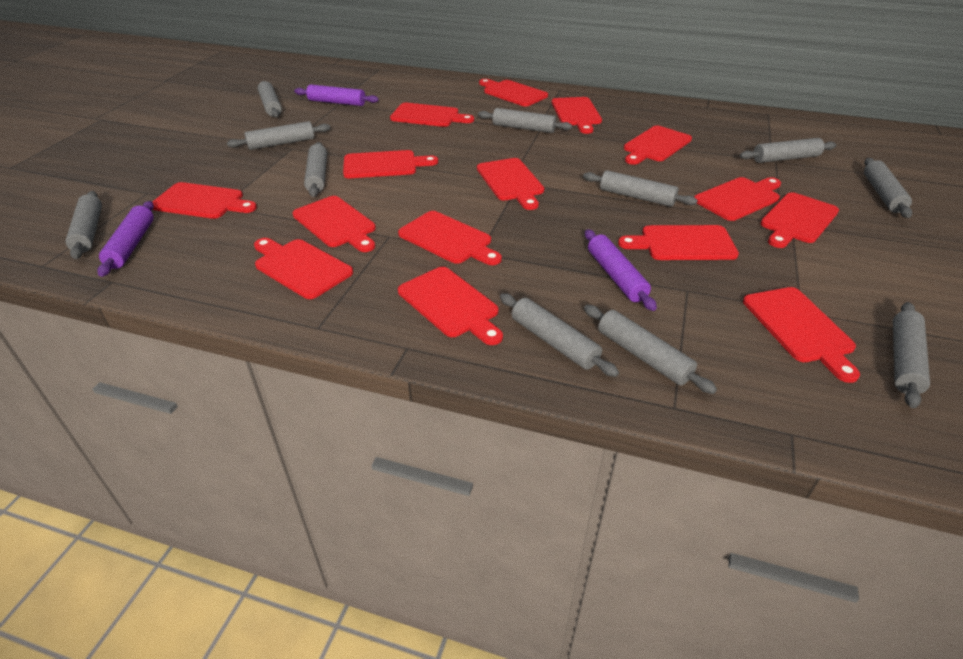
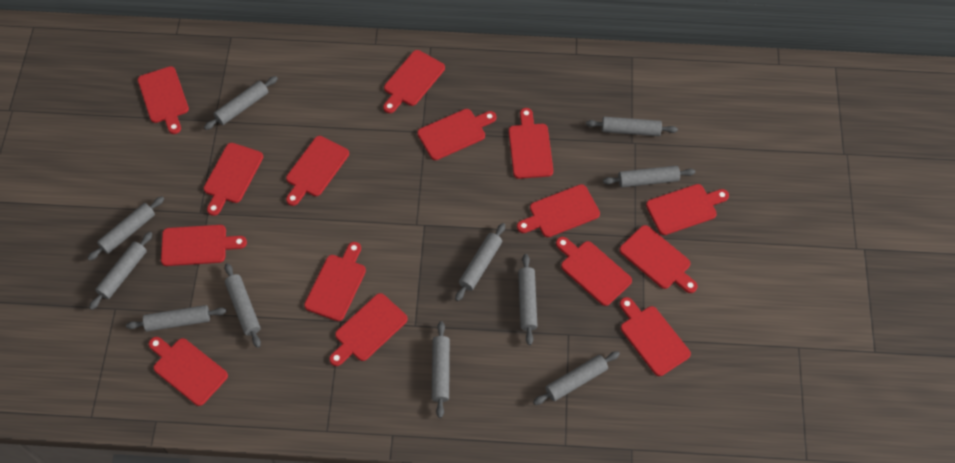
purple rolling pin: [97,201,154,277] [294,84,379,106] [585,229,657,311] = 3 -> none = 0

